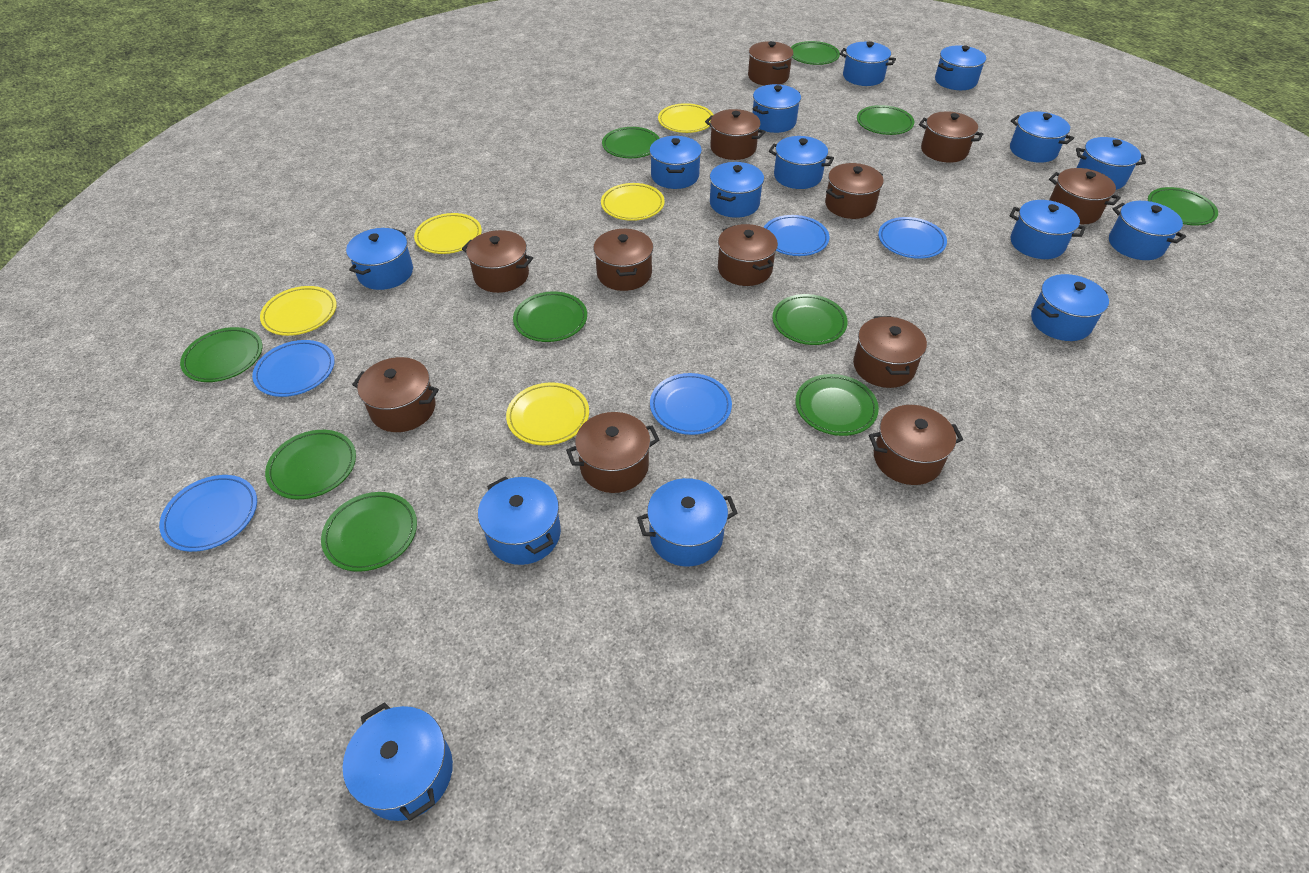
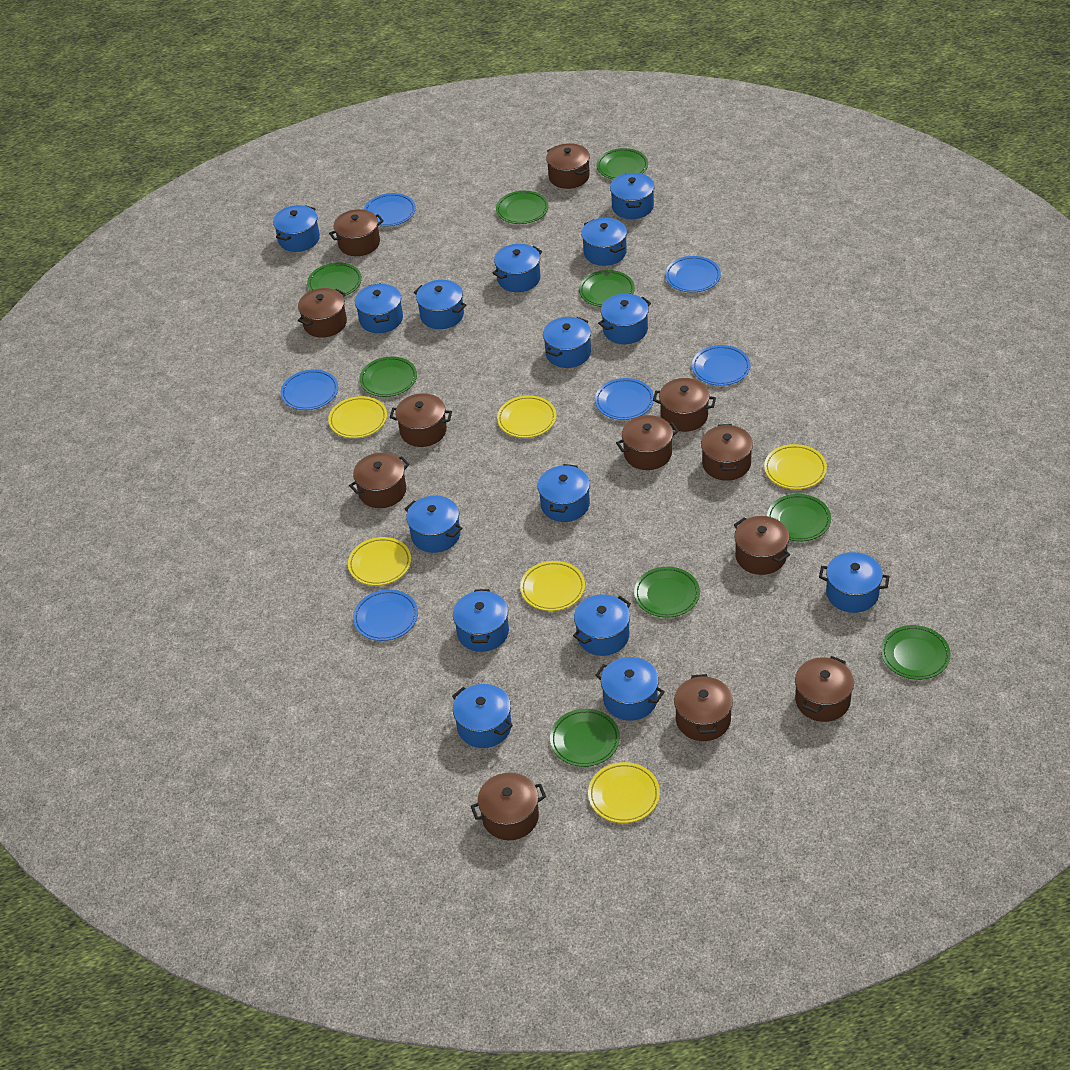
blue plate: [159,475,257,552] [252,340,335,397] [650,373,732,435] [763,215,829,256] [878,217,947,259] = 5 -> [281,369,338,410] [353,590,418,641] [364,193,416,226] [595,378,654,420] [665,256,721,293] [692,345,751,386] = 6
green plate: [180,327,263,382] [265,430,356,499] [321,492,417,572] [513,291,587,342] [602,127,660,158] [772,294,848,345] [791,41,840,65] [795,374,879,436] [857,105,914,135] [1148,187,1218,225] = 10 -> [307,262,362,296] [359,357,417,397] [496,191,549,224] [550,709,620,767] [579,270,635,307] [596,148,648,180] [634,567,700,618] [767,494,831,541] [881,625,951,680] = 9
yellow plate: [260,286,337,336] [414,213,482,254] [506,382,589,445] [601,183,665,221] [658,103,713,133] = 5 -> [328,396,387,438] [348,537,411,586] [497,396,557,438] [520,561,585,611] [588,762,660,823] [764,444,827,489] = 6

